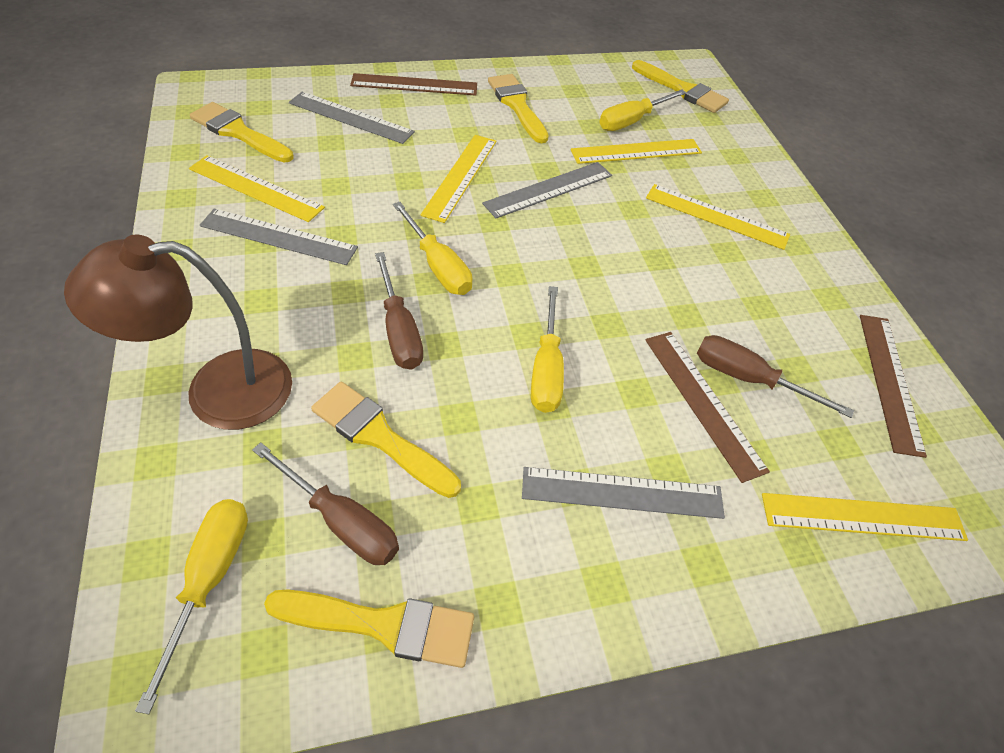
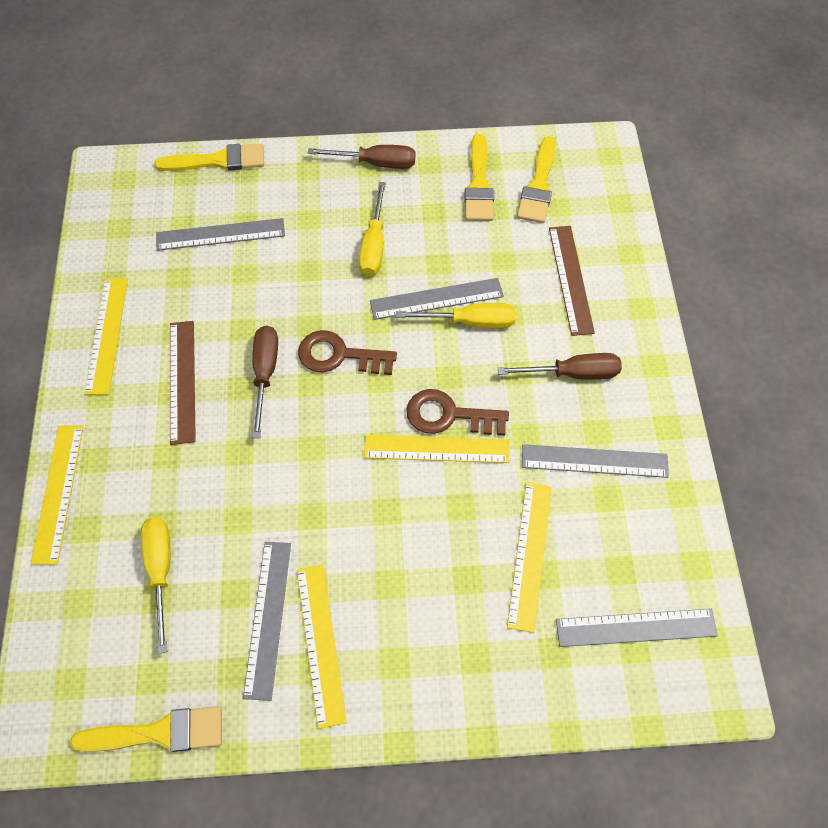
brown key: none = 0 -> [298,330,397,375] [406,389,509,436] = 2
brown lamp: [64,235,292,430] = 1 -> none = 0
brown ruler: [350,73,477,96] [645,332,770,483] [860,315,927,458] = 3 -> [170,321,196,445] [549,226,595,336] = 2
grey ruler: [200,209,358,265] [289,92,415,144] [482,162,612,218] [522,467,725,519] = 4 -> [156,218,285,251] [243,542,291,701] [370,278,504,320] [522,444,669,478] [556,609,718,647] = 5
yellow brush: [190,102,294,162] [264,590,474,668] [311,382,461,498] [488,74,549,143] [632,60,729,113] = 5 -> [70,706,222,752] [154,144,264,171] [465,134,494,221] [517,136,556,223] = 4
yellow screwdriver: [135,499,248,714] [393,202,473,295] [531,286,564,413] [599,89,686,131] = 4 -> [141,517,170,654] [359,182,386,276] [396,303,516,328] = 3

